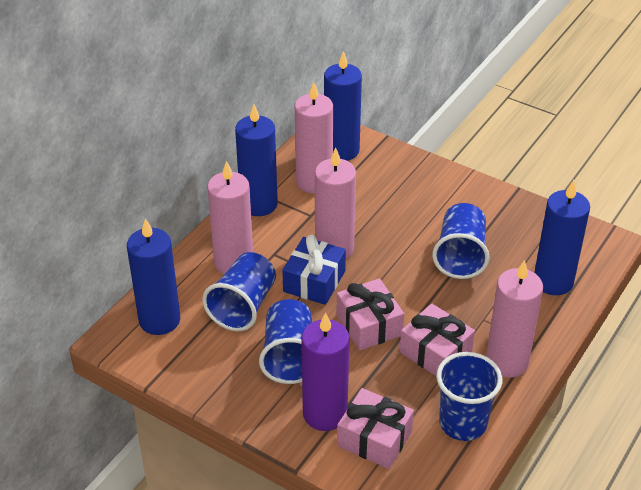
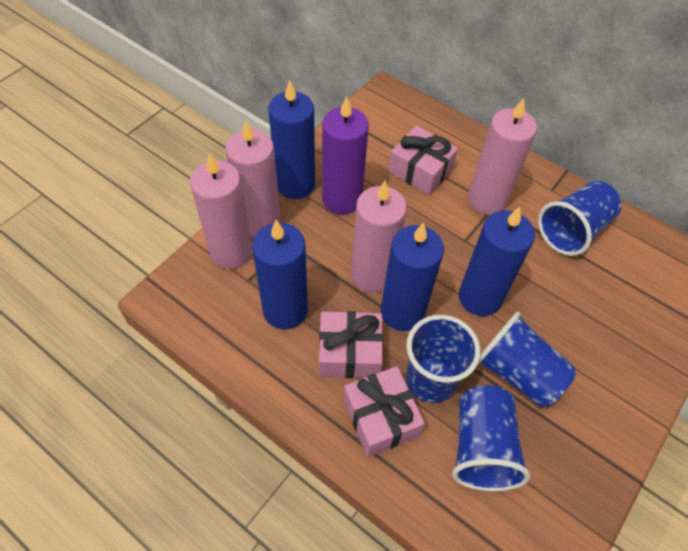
blue gift: [282,235,346,305] = 1 -> none = 0

